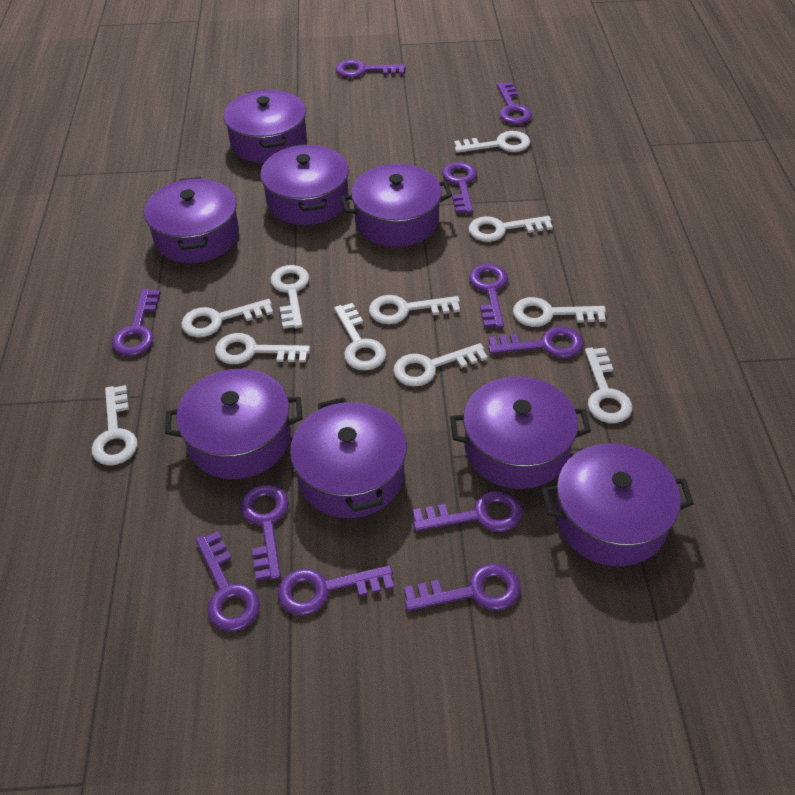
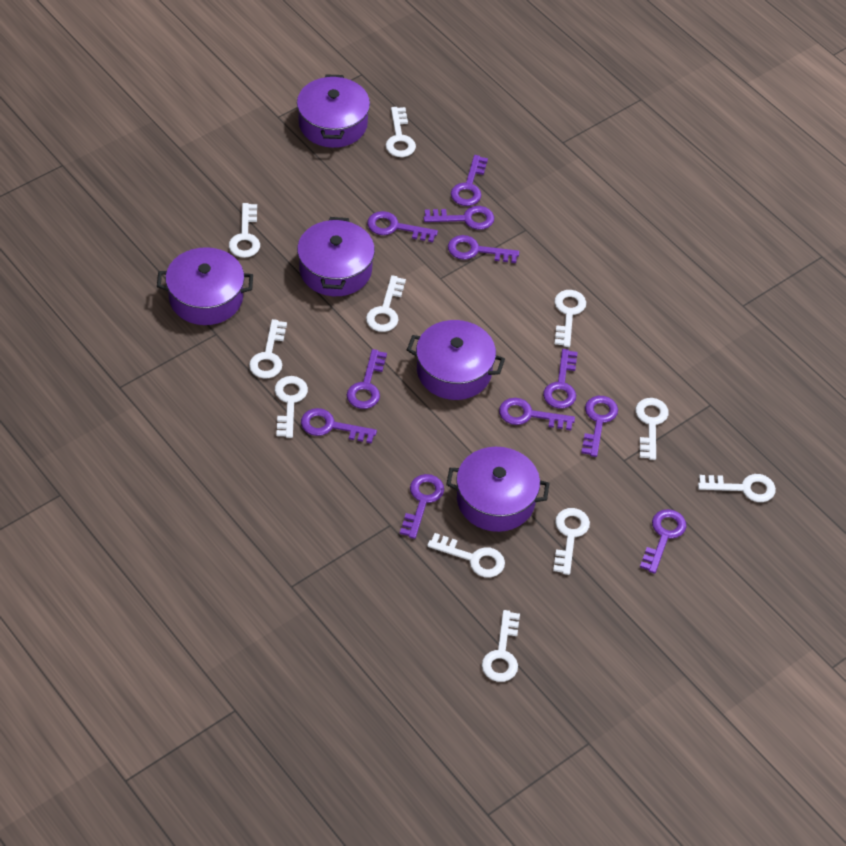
purple pot: [144,177,239,263] [165,368,303,479] [224,89,307,163] [260,144,349,225] [290,397,407,518] [341,164,452,247] [450,376,591,489] [542,443,694,566] = 8 -> [157,247,253,325] [297,74,370,148] [297,217,375,296] [407,320,505,400] [446,447,549,532] = 5

